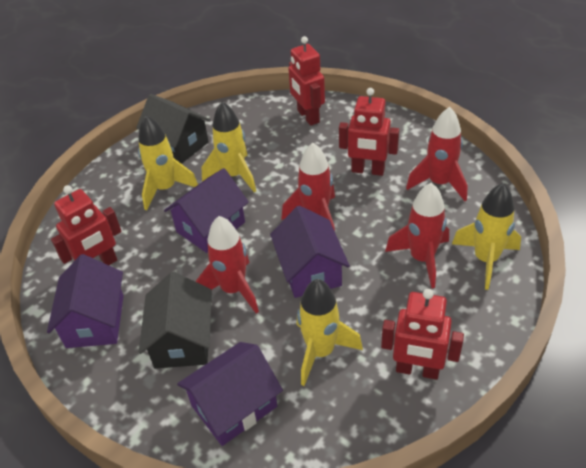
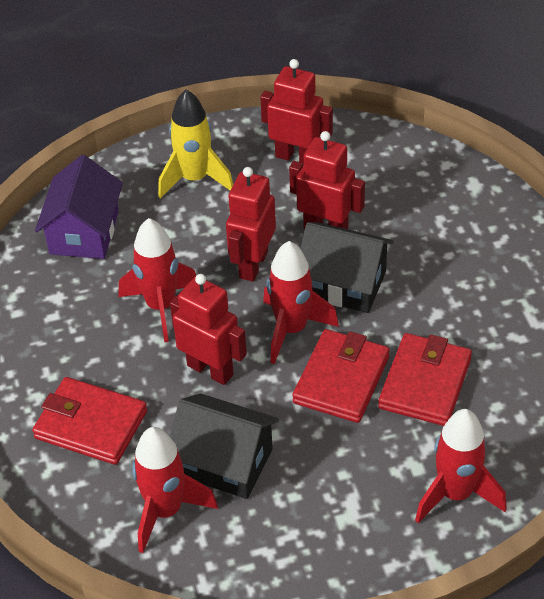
purple house: [47,254,123,348] [164,168,249,253] [177,342,283,446] [270,206,350,298] = 4 -> [35,155,123,259] = 1
red wallet: none = 0 -> [32,377,147,465] [292,329,390,423] [378,333,472,426] = 3
yellow rocket: [138,115,198,210] [202,101,256,192] [297,279,363,386] [452,183,521,290] = 4 -> [158,89,233,199] = 1

